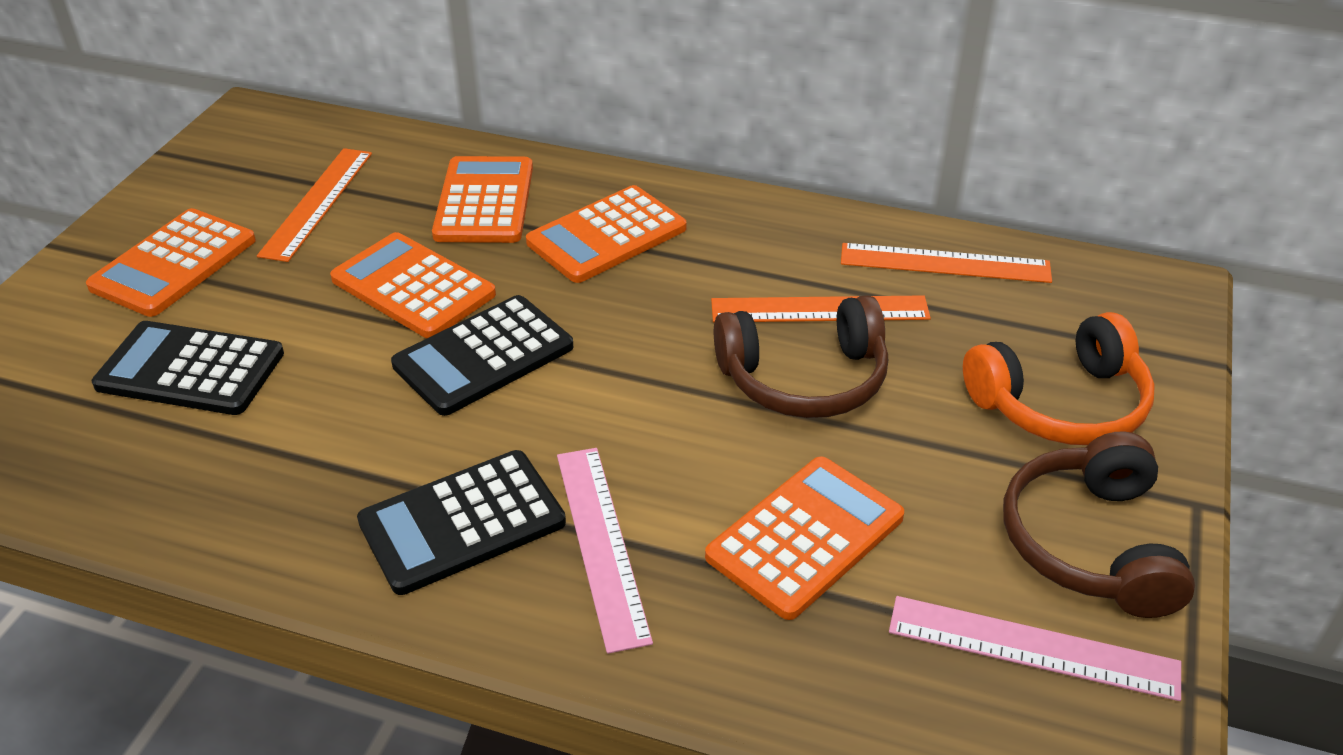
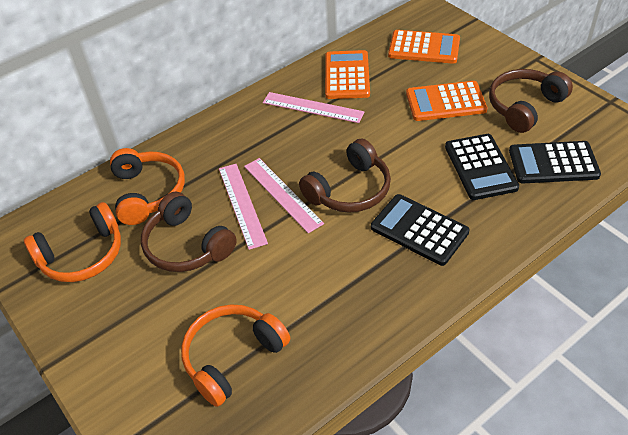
brown headphones: [714,295,888,418] [1003,431,1195,618] = 2 -> [141,192,237,272] [299,139,391,213] [489,69,573,133] = 3
orange calculator: [86,208,256,317] [330,232,496,338] [432,156,533,243] [526,185,686,283] [705,456,904,620] = 5 -> [325,50,370,99] [388,30,460,64] [406,81,487,121] = 3
orange headphones: [963,312,1155,445] = 1 -> [24,202,121,282] [110,148,185,225] [181,304,290,407] = 3
orange ruler: [257,148,372,262] [711,295,931,323] [841,243,1052,283] = 3 -> none = 0
pink ruler: [557,448,653,654] [889,596,1181,701] = 2 -> [219,164,268,250] [244,158,324,233] [263,92,364,123] = 3

